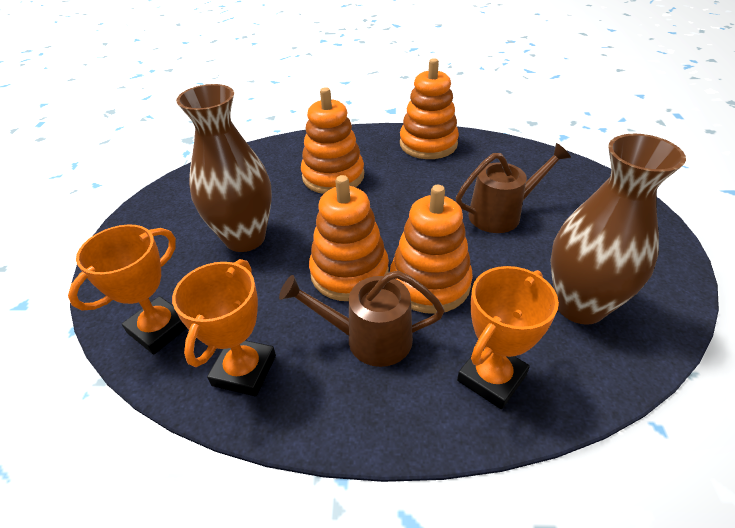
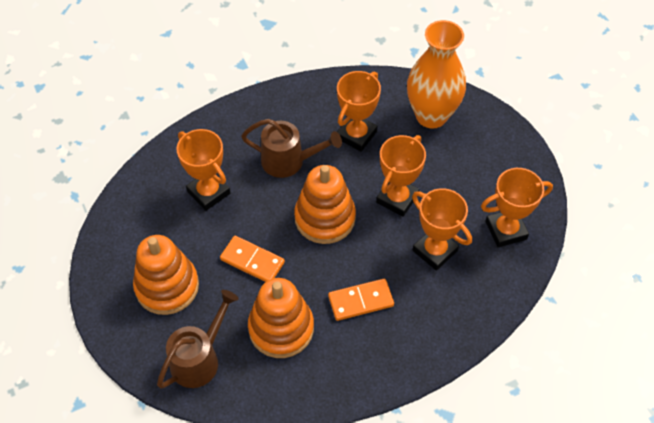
brown vase: [176,84,272,252] [551,134,686,325] = 2 -> none = 0
orange domino: none = 0 -> [220,236,285,282] [328,279,394,321] = 2
orange stacking toy: [301,87,364,194] [309,175,389,301] [390,185,473,314] [400,58,459,159] = 4 -> [133,235,199,315] [248,278,314,358] [294,165,356,244] = 3
orange trophy: [68,224,187,354] [172,259,276,396] [457,266,559,409] = 3 -> [176,129,230,211] [337,71,381,152] [376,135,426,217] [412,188,472,271] [481,168,553,247] = 5
orange vase: none = 0 -> [407,20,466,128] = 1

